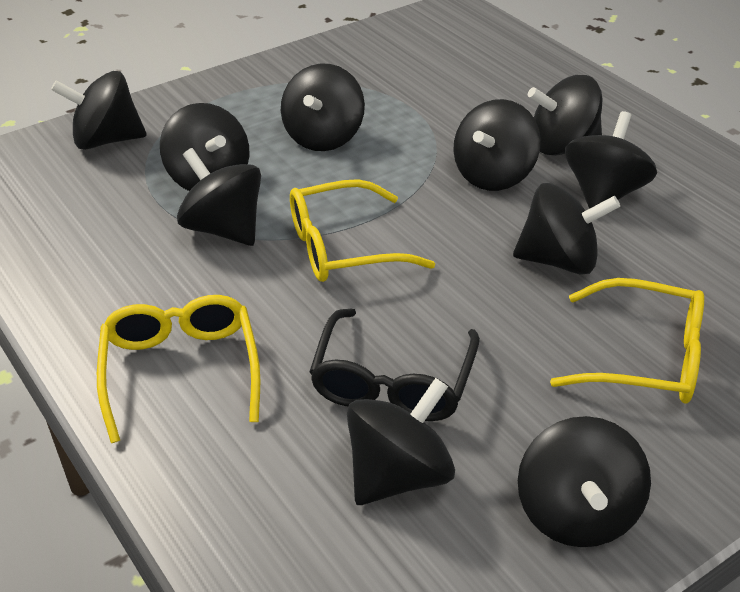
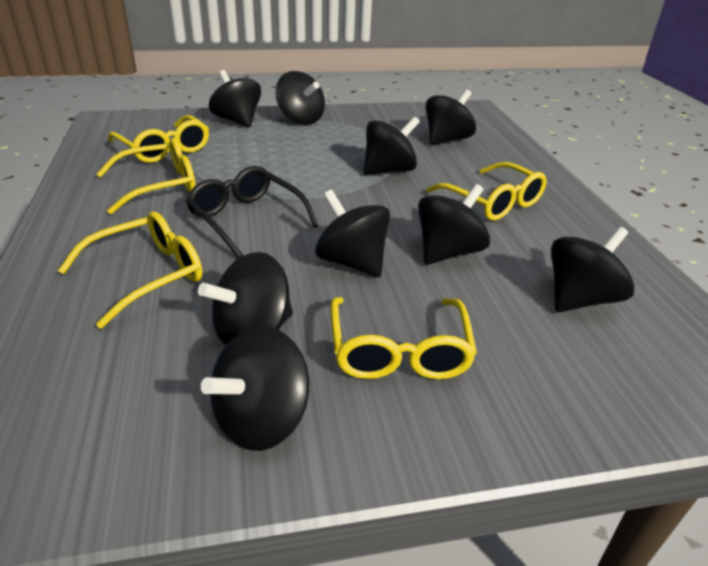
black spinning top: [51,71,147,150] [160,103,250,191] [177,148,261,246] [281,64,365,151] [347,378,455,505] [453,99,541,191] [513,183,620,275] [518,416,651,547] [528,75,602,156] [565,111,657,209] = 10 -> [198,252,293,346] [201,326,309,451] [209,70,261,128] [275,71,325,125] [315,190,390,277] [364,116,420,175] [418,184,490,265] [426,89,476,145] [551,226,635,312] = 9
yellow glasses: [97,295,260,443] [290,179,435,282] [550,278,704,403] = 3 -> [58,212,203,328] [97,138,196,214] [108,115,209,163] [330,297,477,379] [426,162,547,221] = 5

